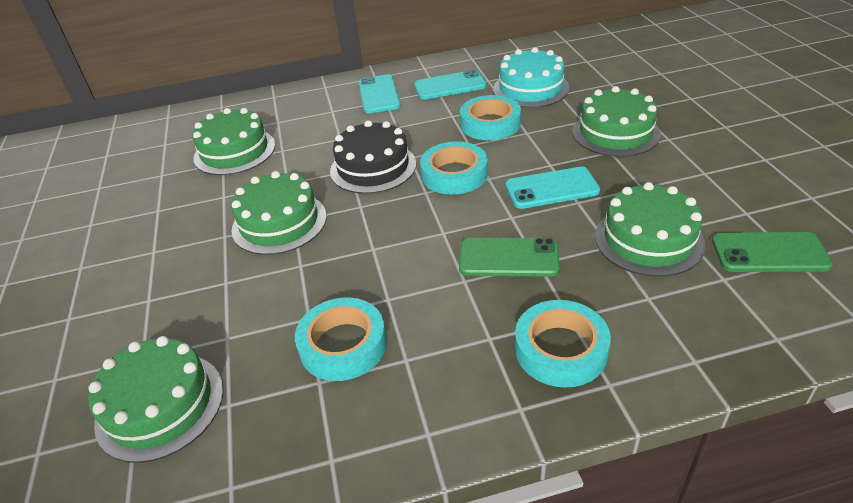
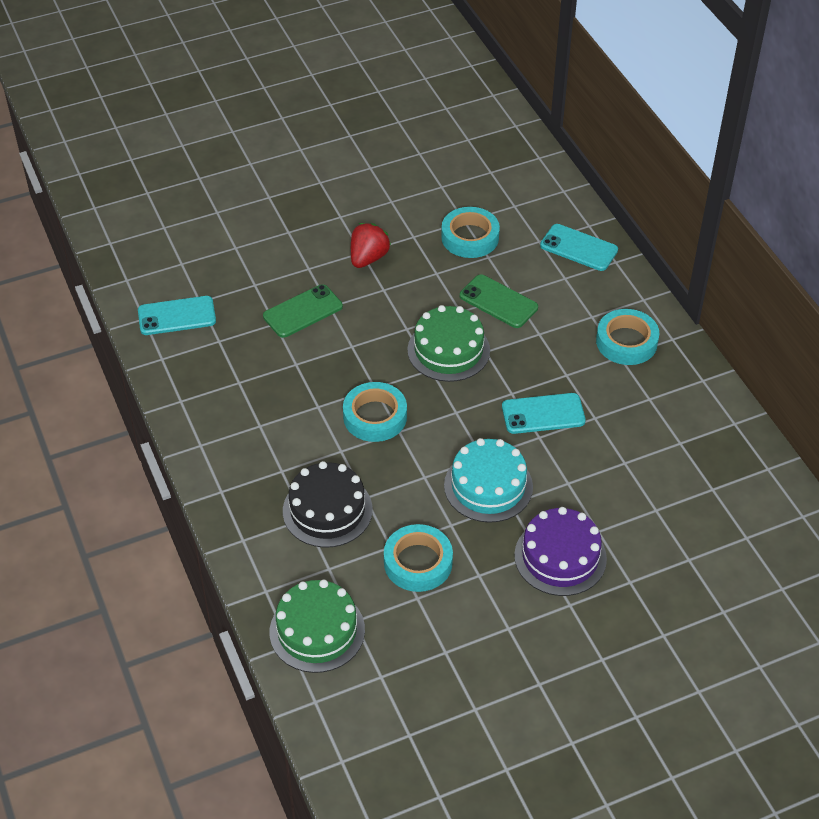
green cake: [88,336,223,463] [192,108,275,175] [231,171,327,255] [572,86,661,157] [595,182,705,277] = 5 -> [270,579,365,673] [407,305,490,382] = 2
purple cake: none = 0 -> [514,507,607,596] = 1
red strawberry: none = 0 -> [351,223,391,268] = 1

